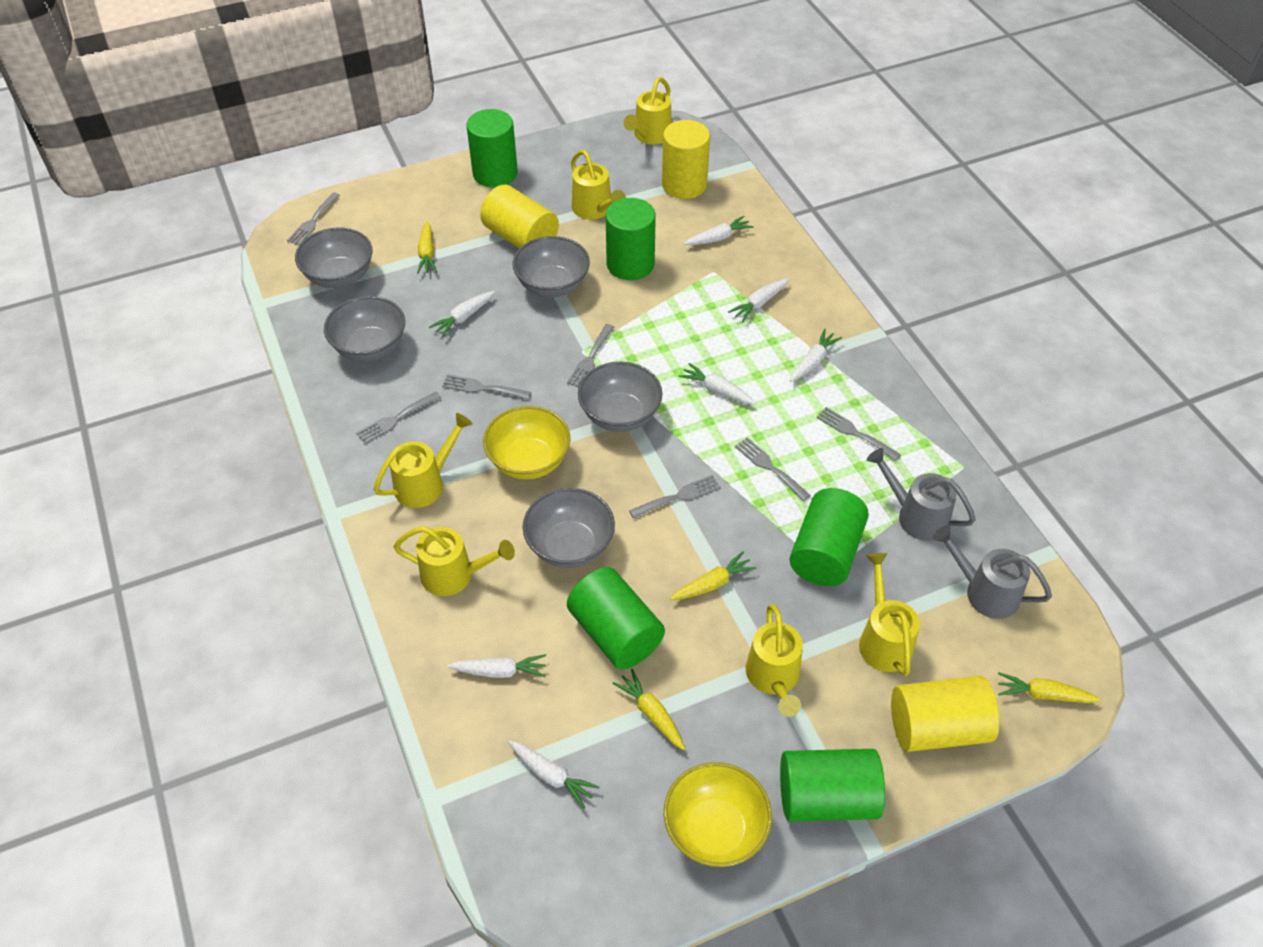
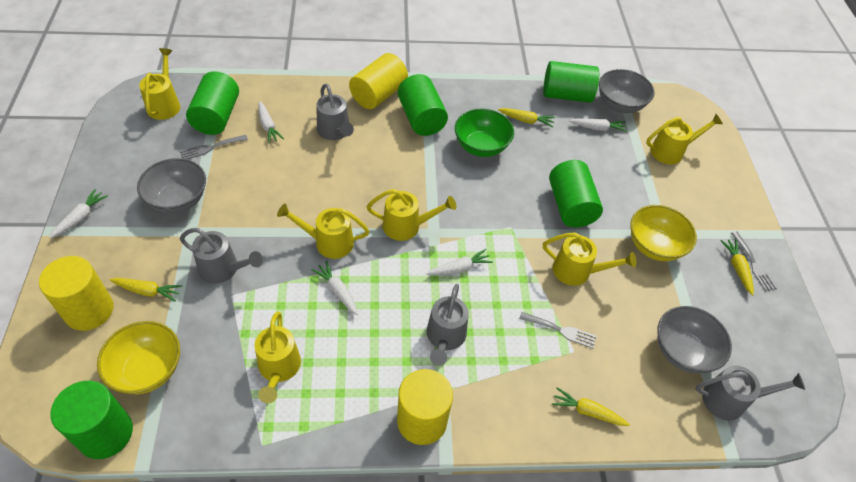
green bowl: none = 0 -> [455,109,514,157] = 1
grey bowl: [295,227,373,288] [324,296,405,362] [512,236,590,297] [523,488,615,568] [578,362,662,432] = 5 -> [137,158,206,213] [599,69,654,113] [657,306,732,374] = 3
grey fork: [287,192,340,245] [356,392,441,444] [442,374,531,400] [567,324,614,387] [629,475,721,519] [735,437,811,501] [816,407,901,461] = 7 -> [180,135,248,159] [519,312,597,348] [731,231,778,292] = 3
grey watering can: [867,448,976,541] [933,525,1052,619] = 2 -> [180,228,263,284] [316,84,354,140] [427,284,469,366] [695,366,805,421] = 4
white carrot: [429,291,495,338] [447,654,546,678] [508,741,599,809] [679,363,756,404] [684,216,754,245] [728,278,789,322] [790,329,842,382] = 7 -> [49,189,108,238] [258,101,284,143] [311,261,358,315] [426,249,493,275] [569,119,627,132] = 5

